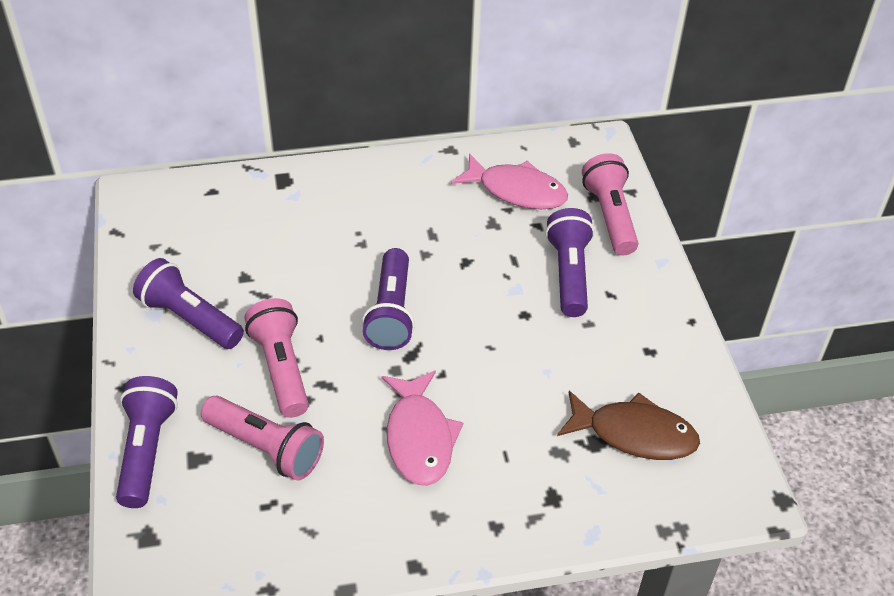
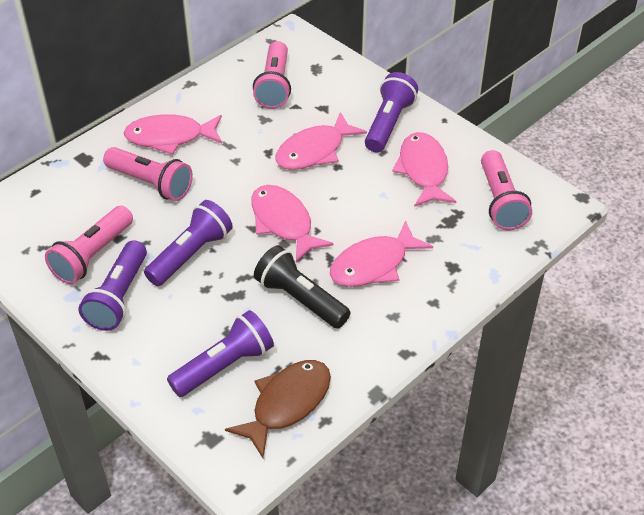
black flashlight: none = 0 -> [254,245,351,329] = 1
pink fish: [381,370,463,486] [451,153,568,209] = 2 -> [124,114,222,155] [251,185,334,263] [275,112,367,170] [330,220,433,287] [392,132,457,207] = 5
pink flashlight: [201,396,324,480] [245,298,309,418] [582,153,638,255] = 3 -> [45,206,133,284] [103,147,193,201] [253,41,291,109] [481,150,532,230] = 4

